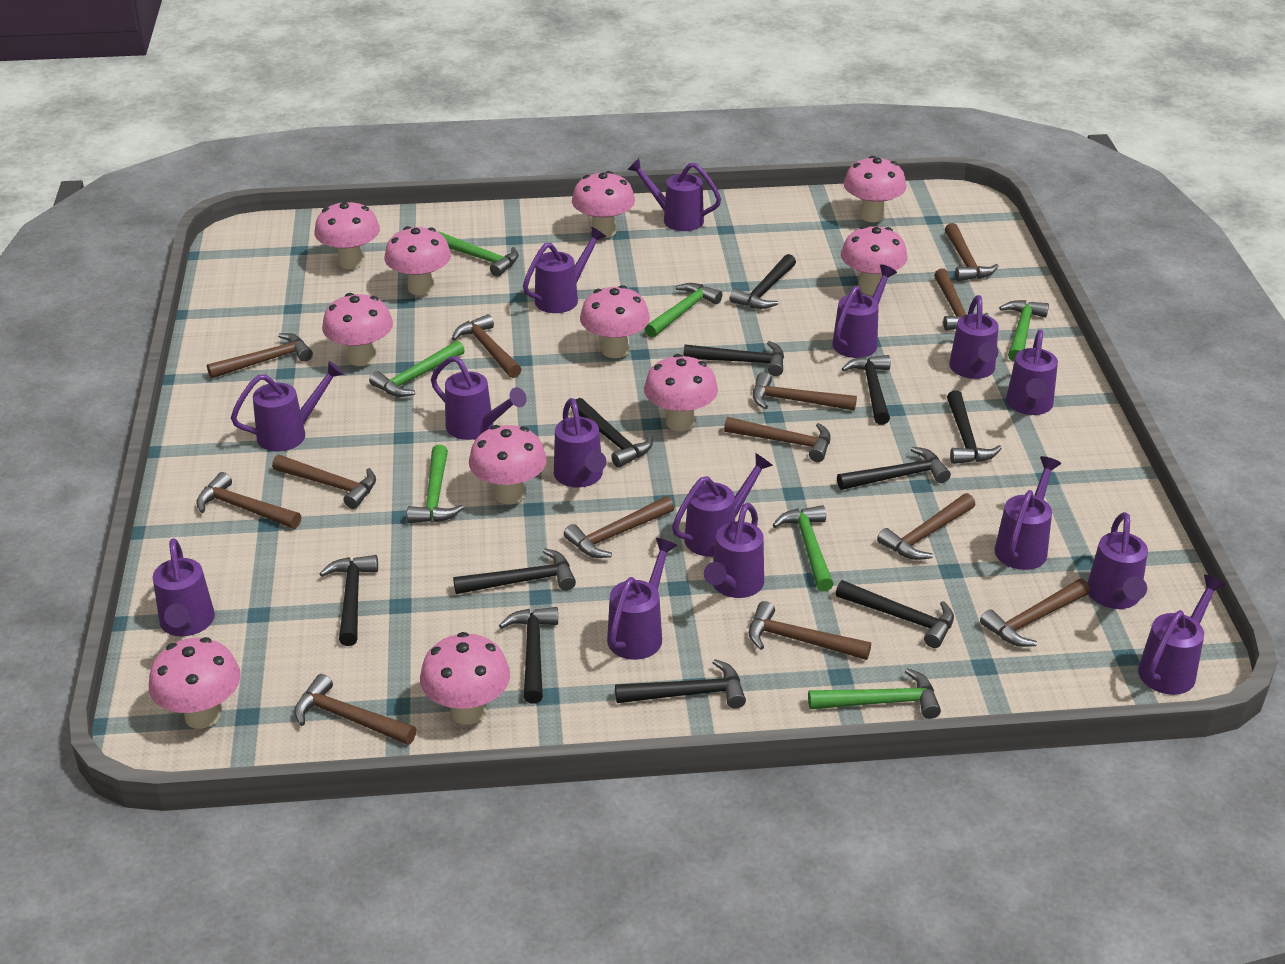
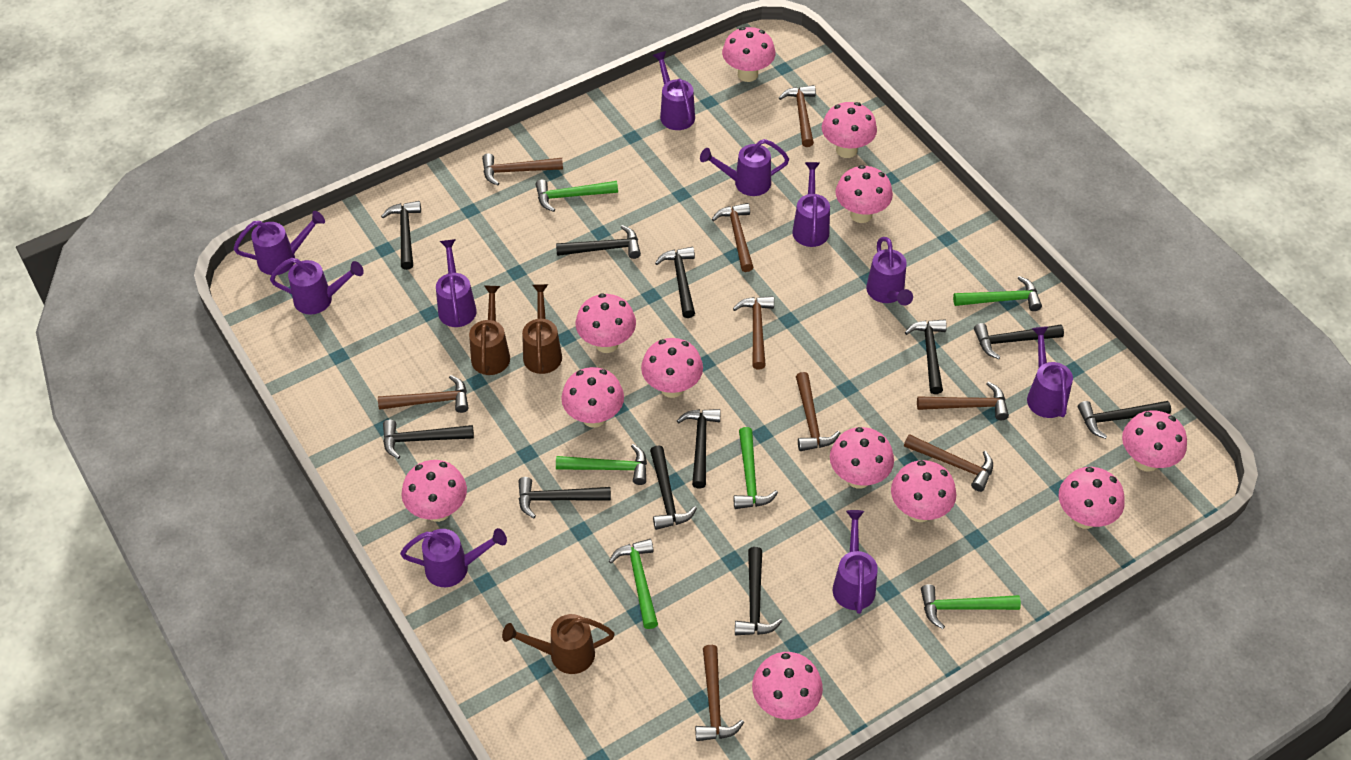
brown hammer: [196,472,301,529] [207,333,313,379] [272,455,376,509] [294,674,416,745] [452,314,521,378] [564,496,674,558] [724,417,831,462] [749,601,871,660] [753,372,857,411] [877,493,975,560] [934,268,989,331] [945,223,998,281] [980,579,1090,647] = 13 -> [378,375,469,413] [482,154,563,186] [695,645,744,741] [712,203,754,272] [733,296,774,369] [779,85,816,147] [796,372,840,451] [904,434,993,492] [917,382,1009,420] = 9
brown watering can: none = 0 -> [469,286,510,375] [502,614,615,674] [522,284,562,374] = 3
green hammer: [369,340,465,397] [407,445,464,523] [439,232,519,277] [644,283,723,338] [773,505,834,592] [808,668,941,719] [999,300,1049,362] = 7 -> [536,179,618,212] [556,444,647,485] [609,539,658,629] [734,427,778,509] [921,584,1021,629] [953,276,1042,311] = 6
pink mushroom: [149,637,241,729] [315,200,380,269] [322,293,393,366] [385,226,451,295] [420,632,510,725] [469,425,547,504] [572,171,635,238] [580,285,650,358] [644,354,718,431] [841,225,908,295] [844,156,906,222] = 11 -> [402,460,467,522] [561,367,624,428] [576,293,636,353] [641,338,703,398] [722,27,776,82] [752,652,823,720] [822,102,877,158] [830,427,894,489] [835,165,893,223] [891,460,956,522] [1058,467,1125,529] [1122,410,1187,472] = 12
purple watering can: [153,538,215,637] [231,361,344,452] [431,356,527,440] [523,227,606,313] [554,398,606,488] [607,538,677,660] [627,158,721,231] [672,453,773,557] [704,503,764,598] [832,265,897,358] [949,295,999,379] [995,456,1061,570] [1006,330,1058,415] [1088,512,1148,609] [1138,574,1226,695] = 15 -> [234,211,325,275] [270,258,364,315] [400,528,507,587] [436,239,477,327] [652,51,695,130] [700,139,789,196] [792,162,830,247] [833,510,878,614] [866,237,913,306] [1027,326,1073,418] = 10

